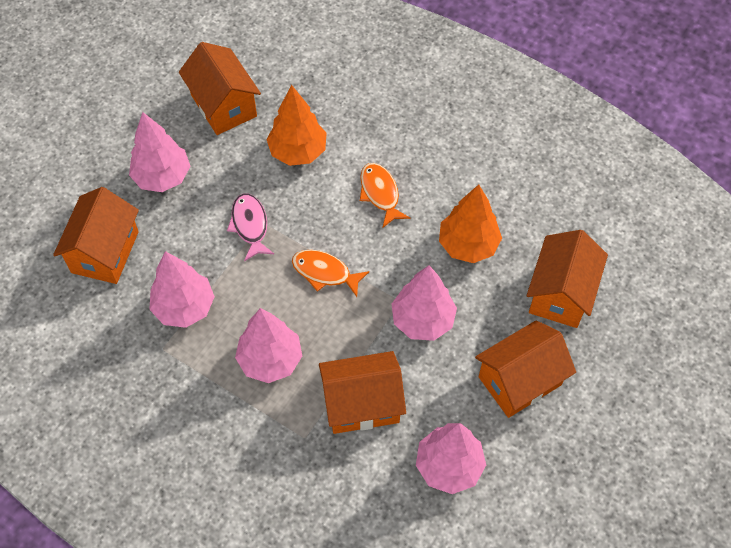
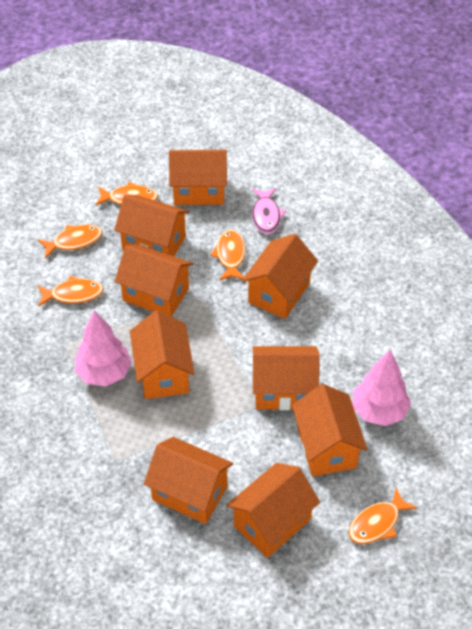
orange fish: [292,250,369,297] [360,163,410,228] = 2 -> [38,225,102,259] [38,276,104,307] [96,182,158,205] [210,230,246,280] [349,488,417,544] = 5
orange house: [53,187,139,284] [179,42,261,135] [319,351,406,434] [475,320,576,418] [527,230,608,328] = 5 -> [114,195,189,256] [115,244,193,317] [130,311,195,399] [144,437,233,524] [169,150,227,205] [227,463,320,558] [242,234,318,319] [253,346,320,410] [292,384,367,477] = 9
orange tree: [266,85,327,166] [439,184,502,263] = 2 -> none = 0
pink tree: [129,112,190,192] [149,251,215,328] [235,308,302,383] [391,265,457,341] [416,423,486,494] = 5 -> [75,310,132,386] [353,350,411,426] = 2

